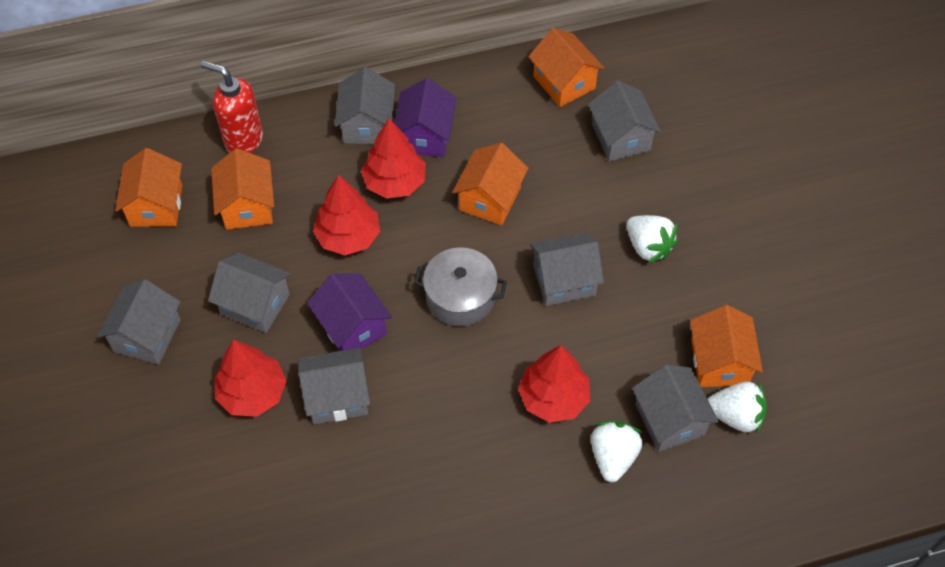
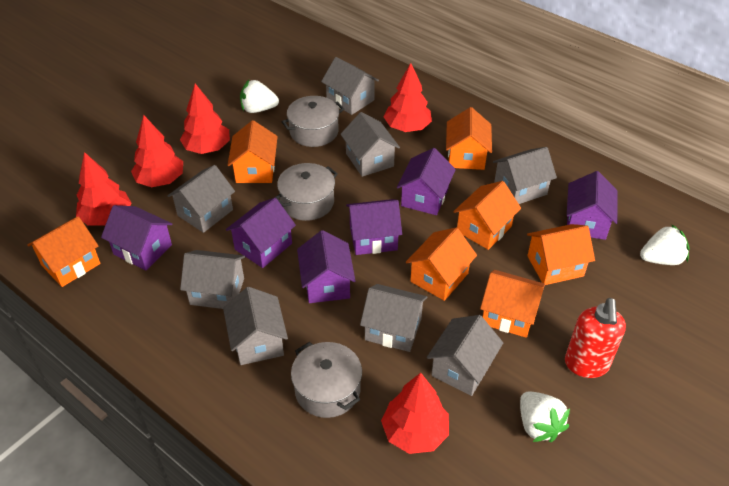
grey house: [97,279,181,365] [208,253,291,333] [298,348,370,424] [335,67,395,144] [530,232,604,306] [588,81,661,161] [632,364,719,452] = 7 -> [167,165,235,233] [180,250,245,309] [223,287,288,365] [321,57,379,115] [340,112,400,177] [360,284,427,352] [427,315,503,396] [493,147,557,204] = 8
grey pot: [414,247,507,326] = 1 -> [275,163,338,221] [282,96,344,147] [291,342,362,418] = 3
orange house: [115,148,182,227] [211,148,274,230] [453,143,529,225] [528,28,604,107] [690,305,763,387] = 5 -> [27,216,100,287] [228,120,278,183] [406,227,477,301] [446,107,492,170] [453,181,521,250] [480,270,545,338] [527,224,595,285] = 7
purple house: [307,273,392,351] [394,78,456,157] = 2 -> [101,205,172,270] [226,198,296,268] [297,230,355,303] [346,199,402,255] [397,148,456,215] [567,171,618,240] = 6
red tree: [215,340,287,417] [313,175,380,255] [361,118,426,199] [518,345,590,423] = 4 -> [76,152,131,225] [131,115,183,187] [180,84,230,154] [381,373,449,454] [384,63,432,132] = 5

